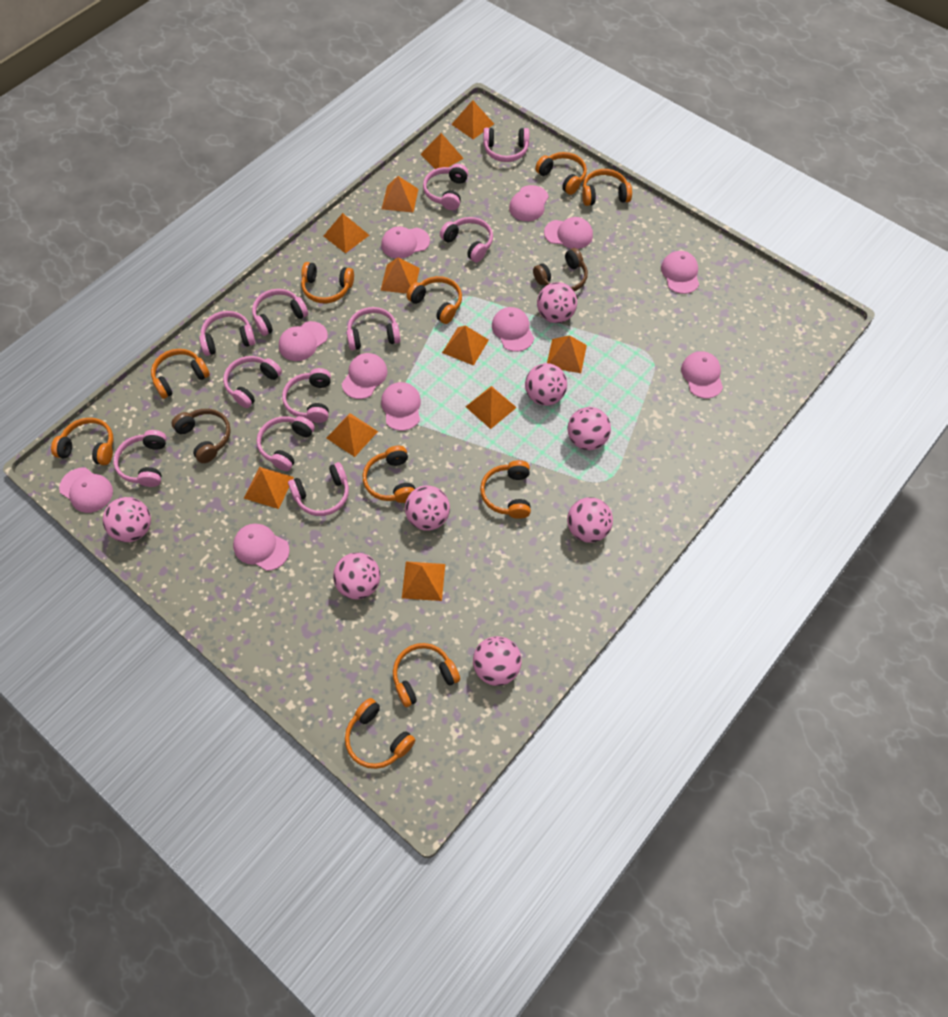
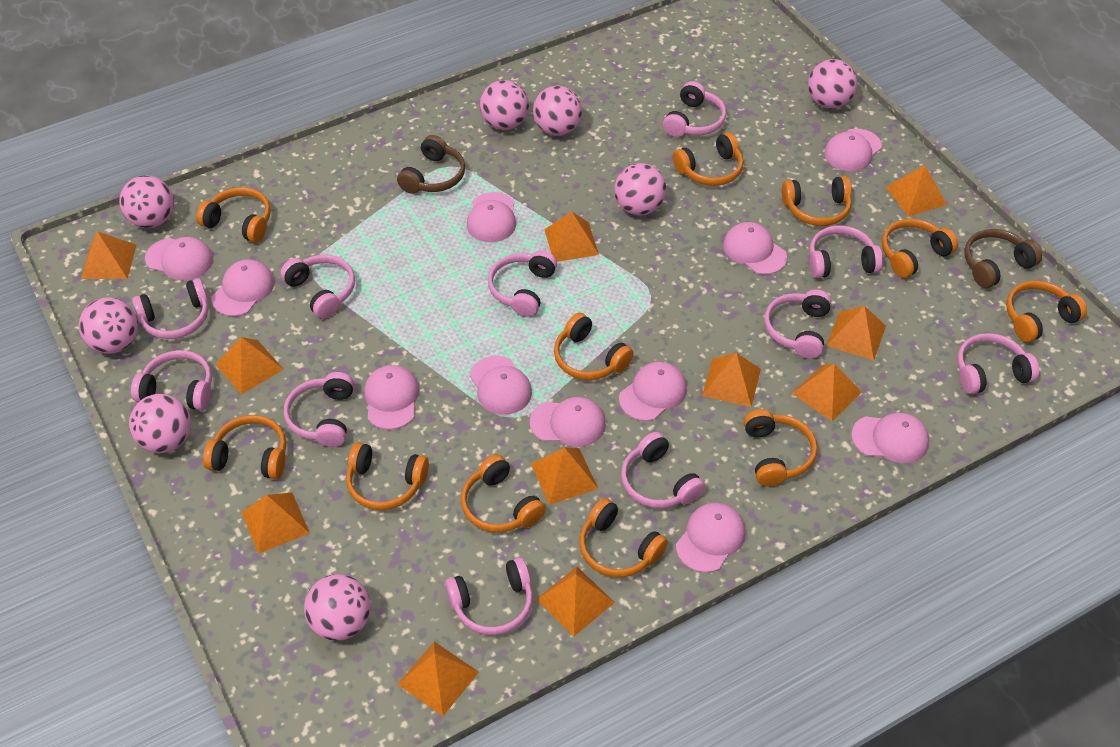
orange headphones: [51,418,114,465] [151,349,210,399] [301,262,354,303] [345,698,415,769] [363,446,415,503] [393,643,460,707] [407,276,462,324] [480,460,531,519] [535,152,587,195] [582,169,632,206] = 10 -> [196,187,271,242] [203,415,286,479] [346,442,429,510] [461,454,546,532] [554,313,634,380] [579,498,668,577] [673,132,744,186] [744,409,817,486] [782,176,852,226] [882,219,958,278] [1006,280,1087,342] = 11

